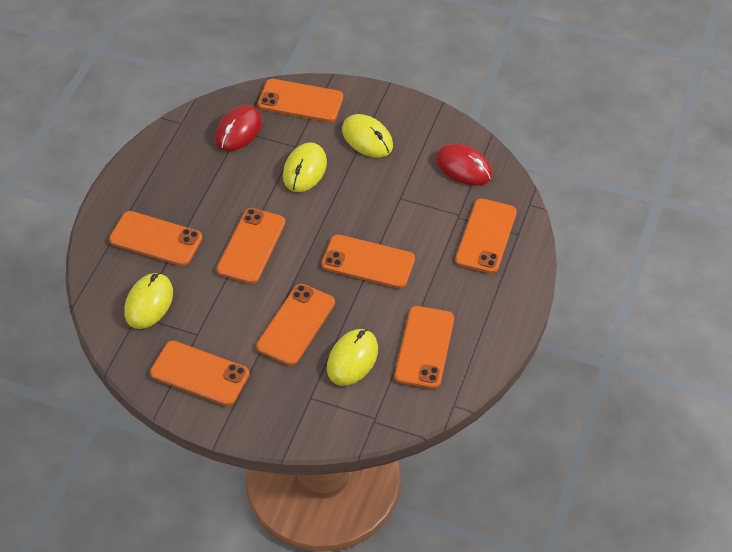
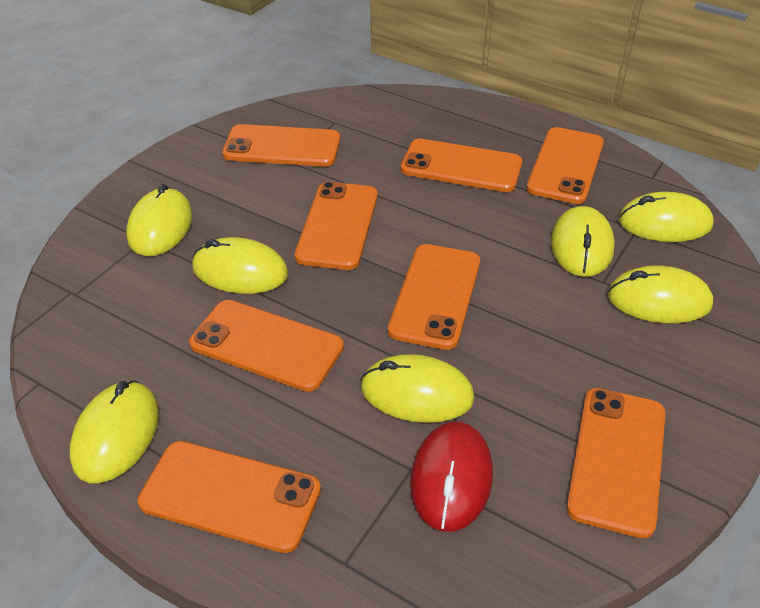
red mouse: [215,105,262,151] [436,144,492,186] = 2 -> [410,422,493,532] = 1
yellow mouse: [124,273,173,329] [283,142,327,192] [327,329,378,386] [342,114,393,158] = 4 -> [70,381,159,483] [126,184,192,256] [192,237,288,294] [361,354,474,423] [551,206,615,277] [608,266,713,323] [619,192,714,242] = 7

